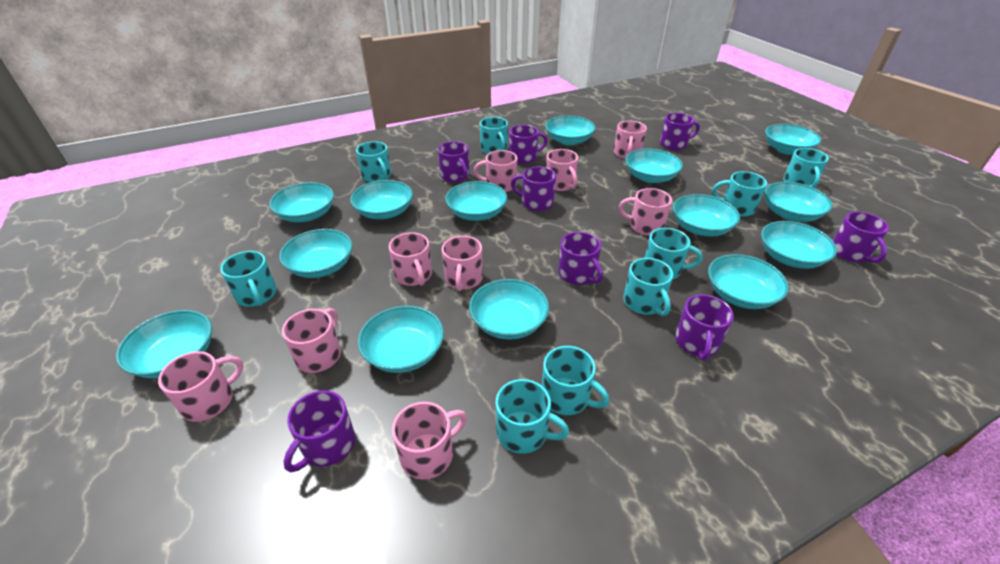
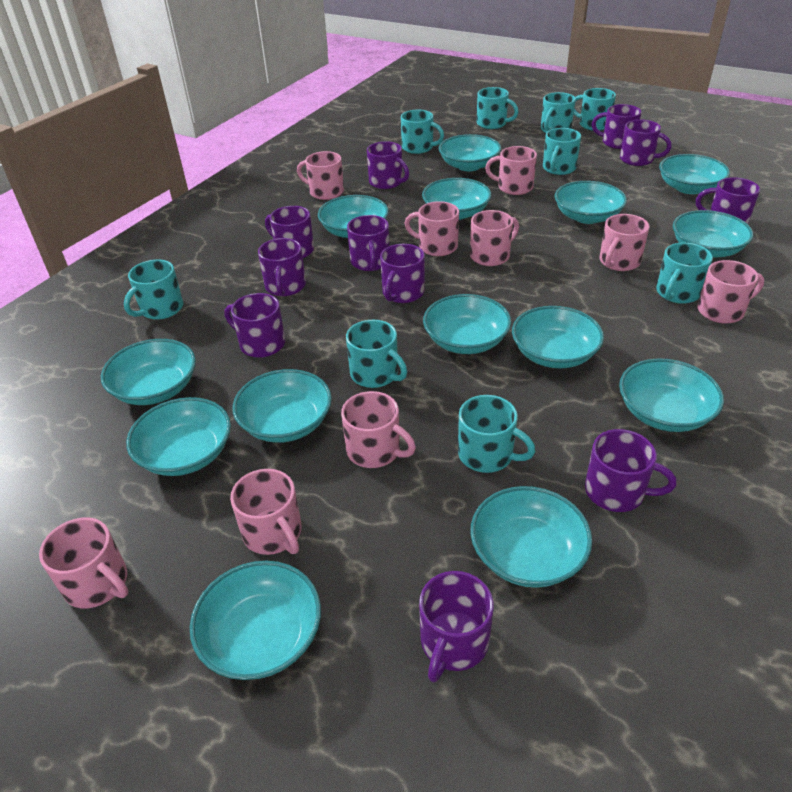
purple mug: [283,390,355,473] [438,141,470,183] [509,125,548,164] [511,166,556,211] [558,232,603,285] [660,113,700,150] [675,294,734,361] [833,212,889,263] = 8 -> [225,293,285,358] [258,238,306,296] [265,206,314,258] [347,215,389,271] [367,141,409,189] [380,244,425,303] [419,571,494,683] [585,429,676,512] [592,104,641,149] [620,119,671,166] [696,177,760,224] = 11

